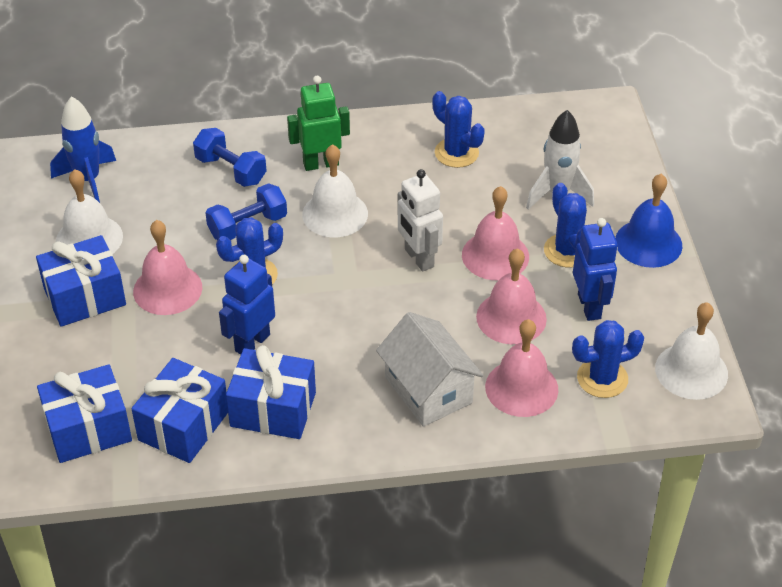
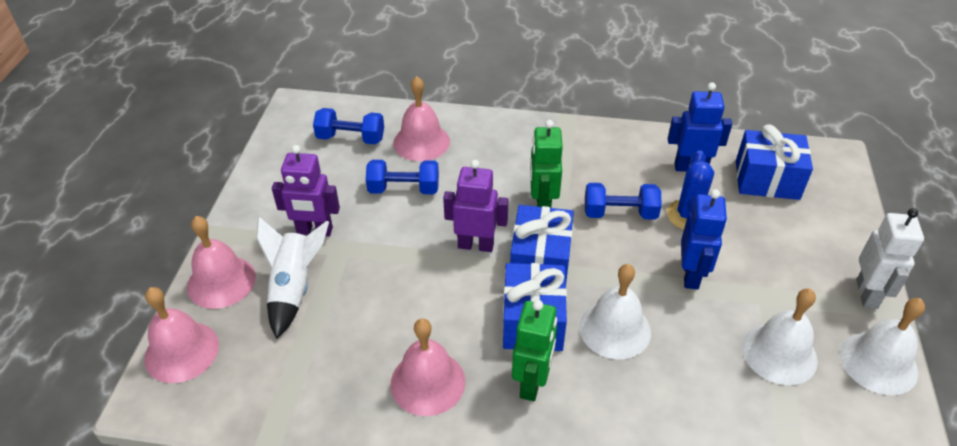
blue bell: [615,174,682,268] = 1 -> none = 0
blue cactus: [216,217,283,285] [433,91,485,168] [544,183,587,267] [572,320,644,398] = 4 -> [667,150,714,230] = 1
blue dumbbell: [193,128,267,187] [205,183,287,240] = 2 -> [313,108,384,144] [366,160,439,194] [585,183,661,220] = 3
blue gift: [36,235,126,327] [37,364,132,463] [132,358,228,463] [226,345,316,439] = 4 -> [503,263,567,351] [510,205,574,281] [736,124,813,200] = 3
blue rocket: [50,96,116,203] = 1 -> none = 0
green robot: [287,76,350,171] = 1 -> [512,300,557,401] [530,120,563,208] = 2
purple robot: none = 0 -> [272,145,340,236] [443,160,508,252] = 2
white house: [376,312,484,427] = 1 -> none = 0

